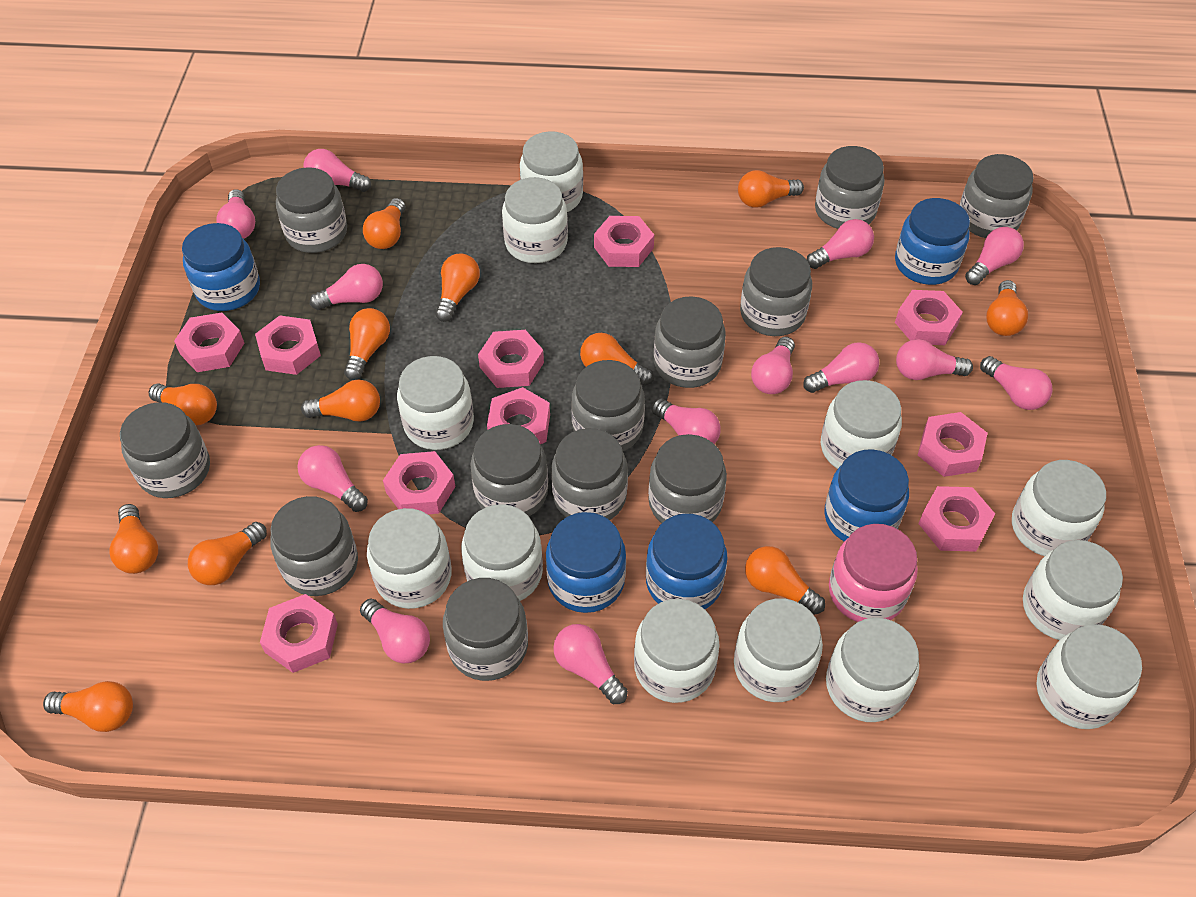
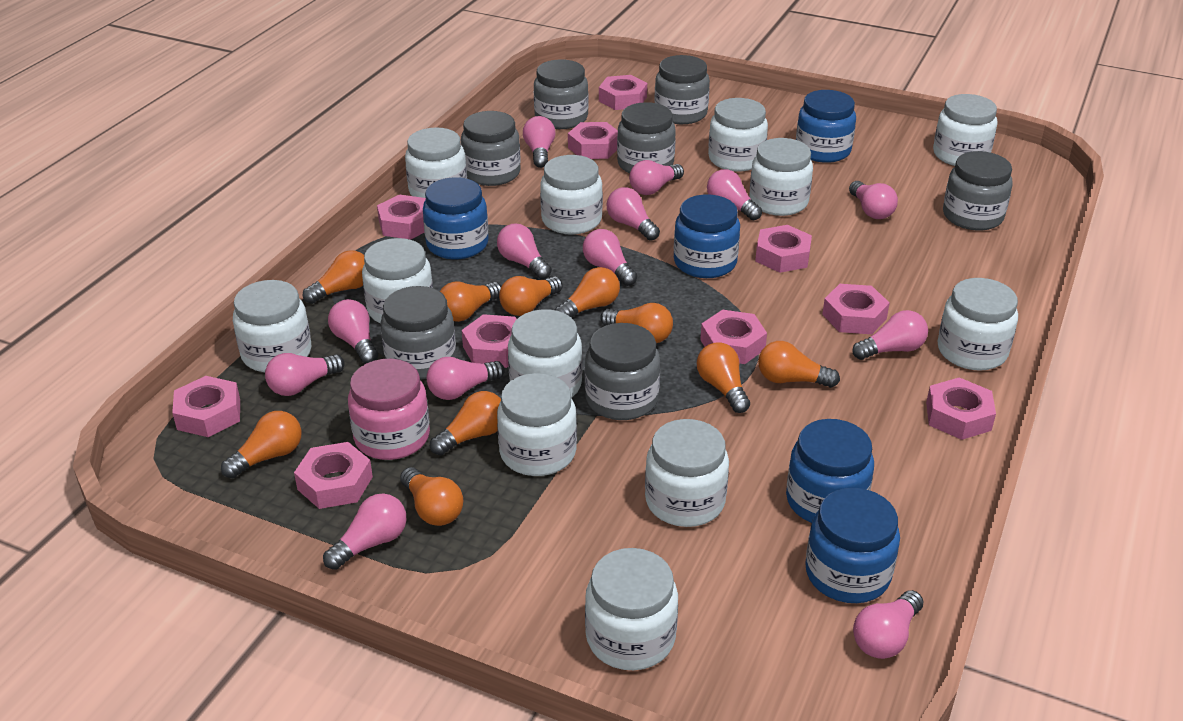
grey jar: [120,402,210,498] [270,496,358,596] [276,167,347,253] [443,578,528,681] [470,424,548,516] [551,428,628,520] [571,360,645,451] [648,434,727,523] [654,296,726,388] [740,247,812,336] [815,146,884,229] [960,154,1034,238] = 12 -> [380,286,456,380] [461,111,520,186] [534,59,588,129] [585,323,660,420] [617,102,676,174] [654,55,710,124] [943,151,1013,231] = 7
orange light bulb: [43,681,133,732] [109,504,158,574] [149,383,217,425] [188,522,267,585] [301,380,380,422] [344,308,390,380] [363,198,405,249] [435,253,480,322] [580,333,654,386] [738,170,804,208] [745,546,825,615] [986,280,1028,336] = 12 -> [221,411,302,478] [303,250,365,304] [400,467,463,526] [430,391,501,456] [440,282,501,322] [499,276,563,316] [555,267,620,317] [600,303,673,343] [697,342,750,413] [758,341,840,388] = 10

